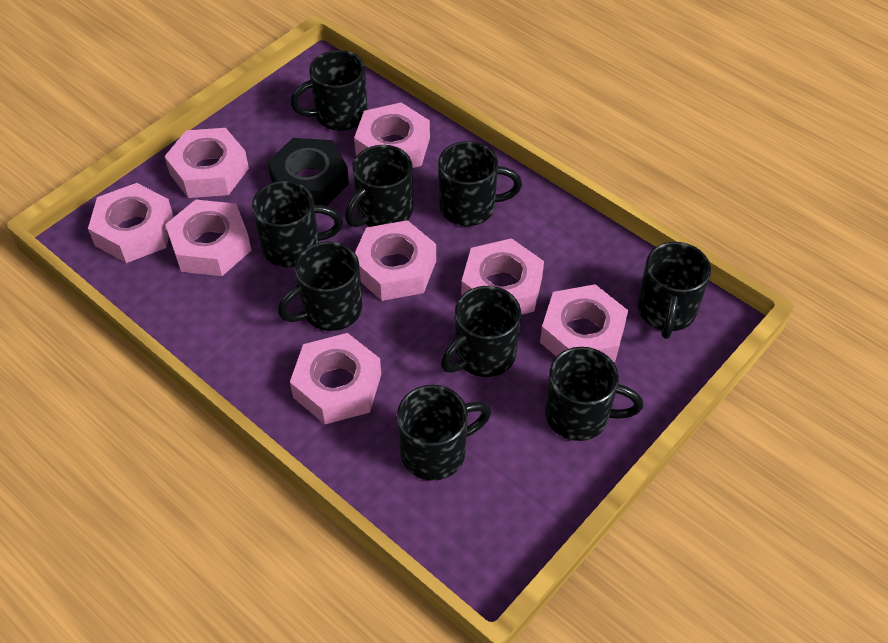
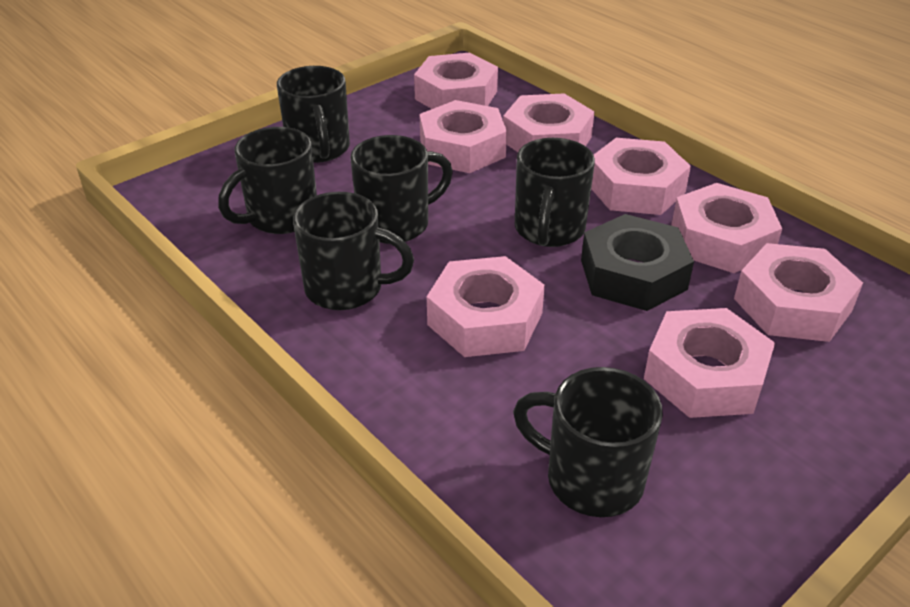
black mug: [252,181,343,267] [278,241,362,331] [290,50,367,131] [345,145,413,227] [397,385,491,481] [438,141,522,226] [441,286,521,377] [545,347,643,441] [638,242,711,339] = 9 -> [218,127,317,234] [277,66,350,163] [293,192,414,310] [350,135,453,244] [513,367,663,517] [515,138,595,247] = 6

